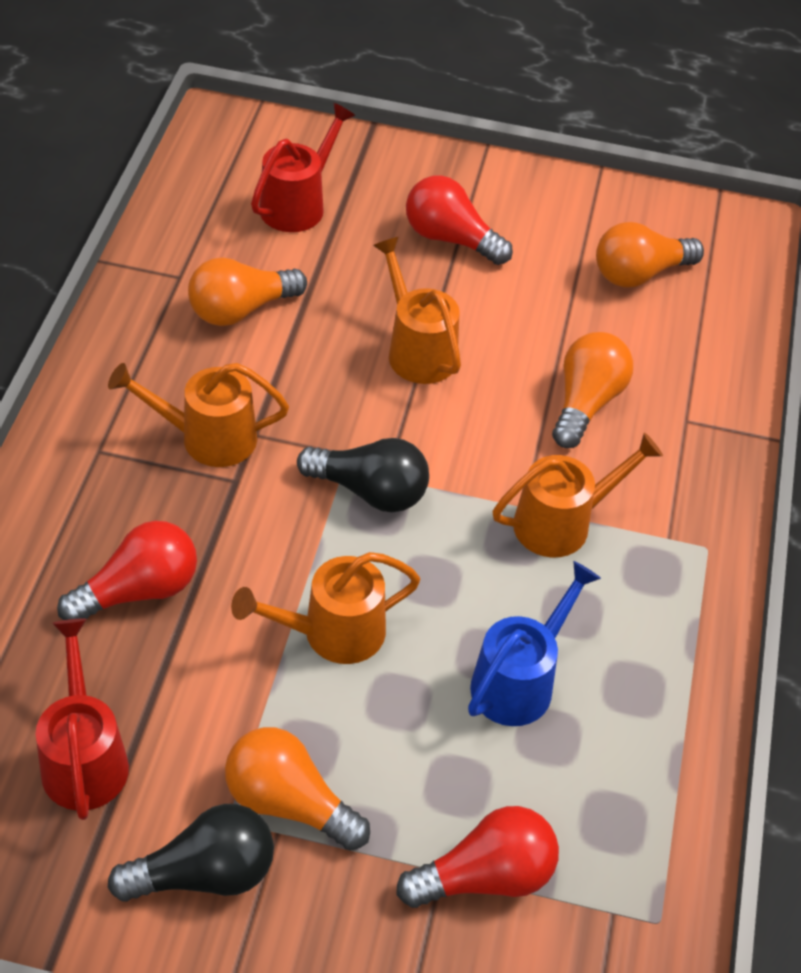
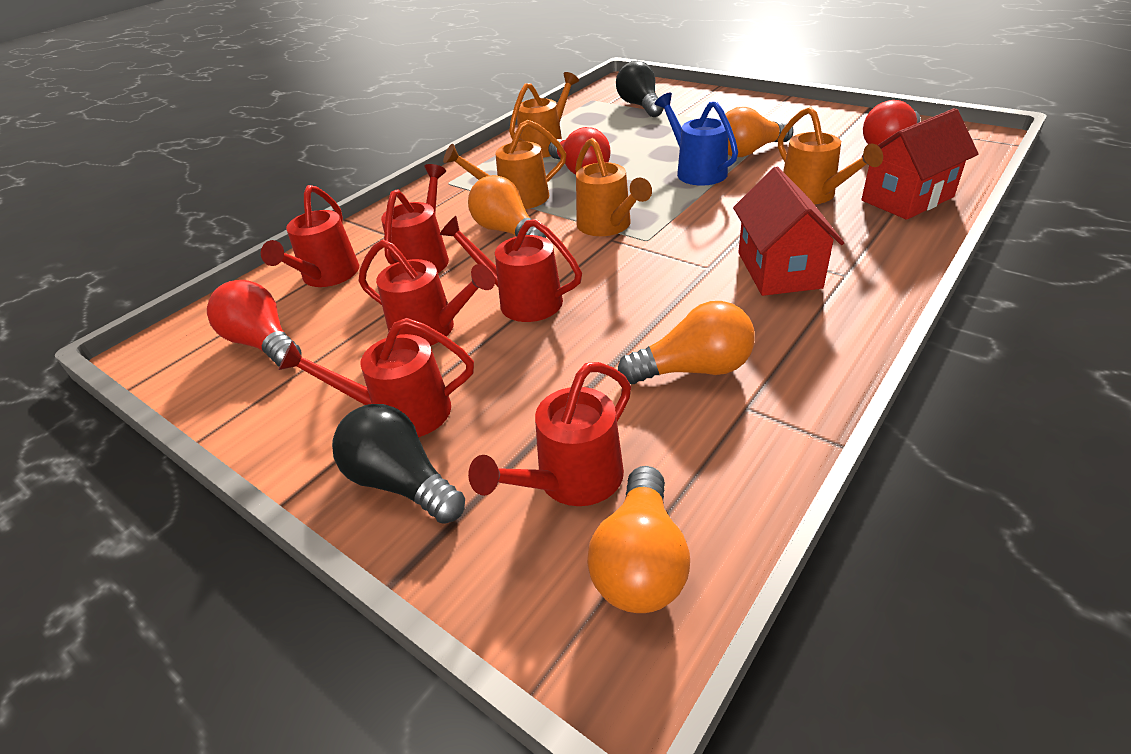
red house: none = 0 -> [733,167,844,296] [861,108,979,220] = 2
red watering can: [36,619,129,820] [251,103,356,232] = 2 -> [261,185,359,287] [278,318,474,437] [359,240,495,346] [381,164,449,273] [440,216,582,322] [468,362,631,506] = 6

